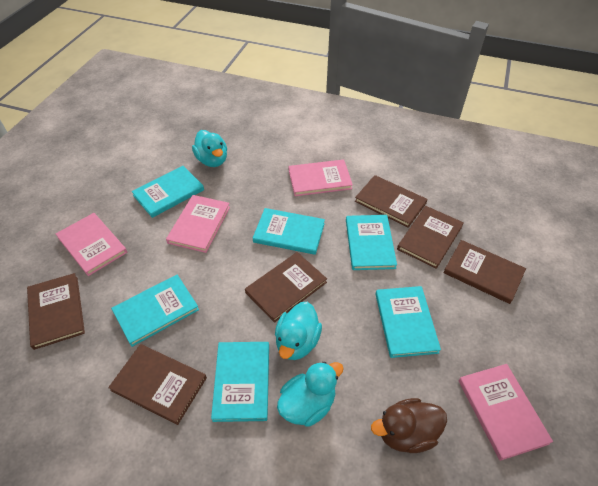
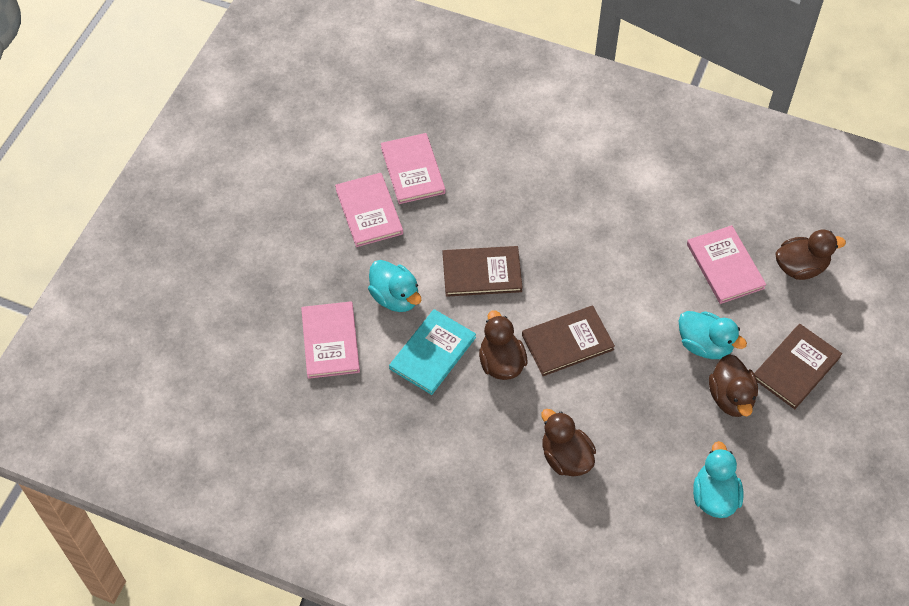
brown book: [27,273,85,350] [108,344,207,425] [245,252,327,323] [355,175,428,228] [397,206,464,269] [444,240,526,304] = 6 -> [443,246,523,297] [522,305,615,376] [754,324,842,409] = 3
brown duck: [371,398,447,453] = 1 -> [479,310,527,380] [541,409,596,476] [709,354,758,417] [775,229,846,280] = 4
turquoise book: [111,275,199,347] [132,166,204,218] [211,342,269,422] [253,208,325,255] [346,215,397,270] [376,286,441,358] = 6 -> [389,309,476,395] = 1

